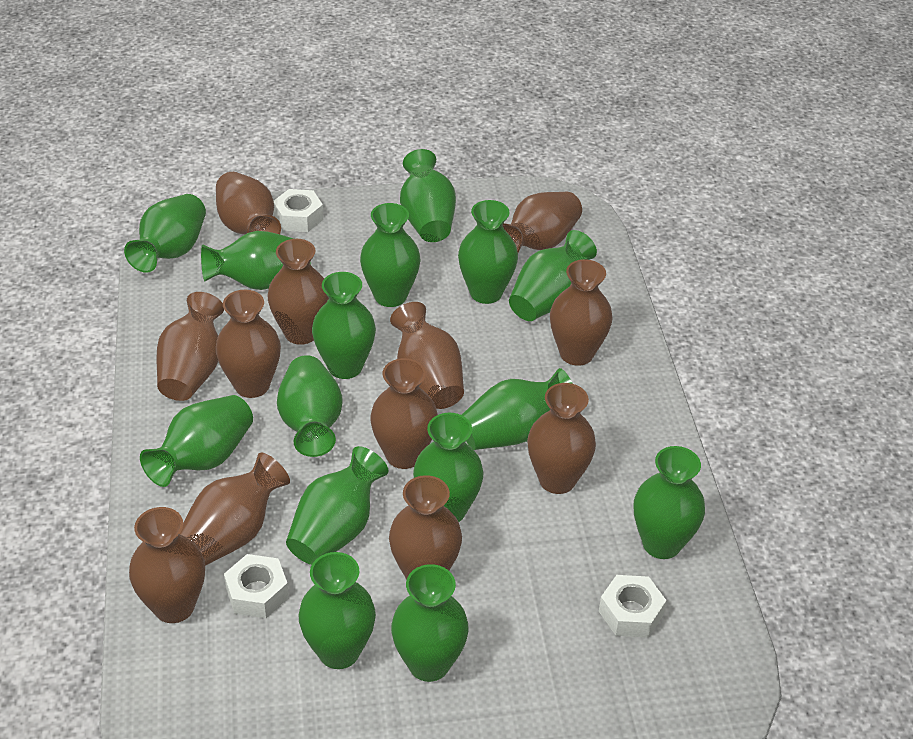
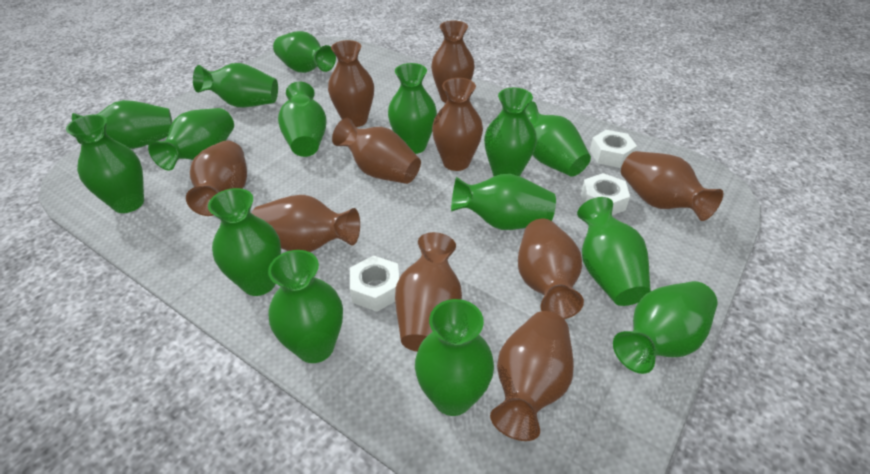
brown vase: [129,507,205,623] [157,292,224,401] [180,453,290,566] [216,172,281,234] [216,290,281,398] [267,239,329,345] [370,358,438,469] [389,475,462,580] [390,302,464,409] [502,192,582,253] [527,383,596,494] [550,259,612,366] = 12 -> [186,141,247,216] [252,195,360,252] [328,40,374,127] [332,118,421,184] [395,232,462,352] [431,20,475,103] [432,78,483,171] [490,311,574,441] [518,219,584,319] [621,151,723,221] = 10

